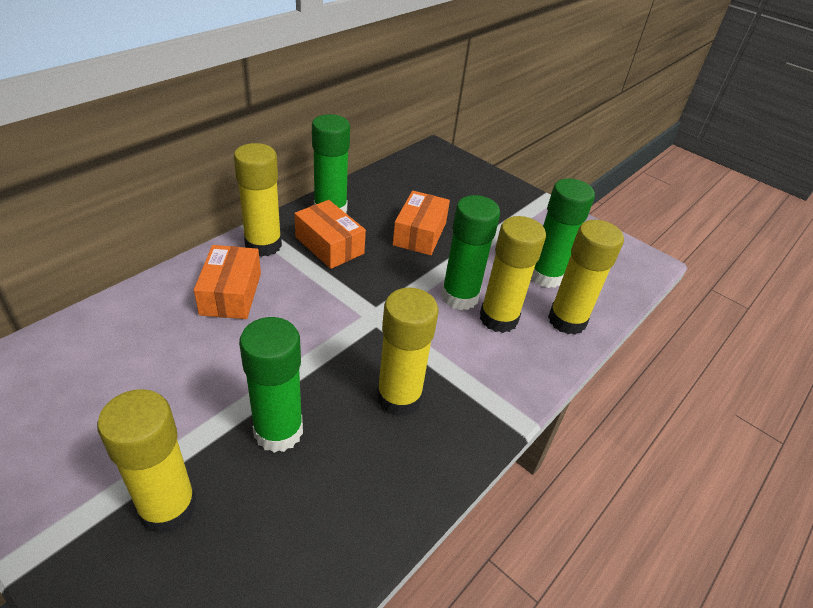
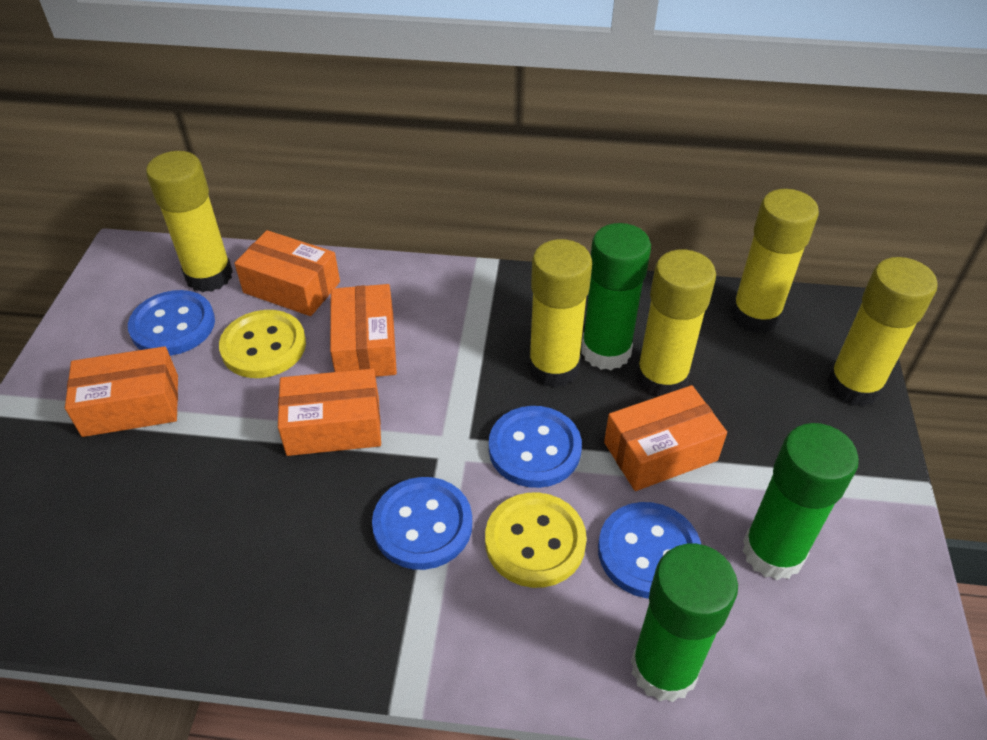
blue button: none = 0 -> [128,290,215,356] [372,477,472,570] [489,406,582,488] [598,502,701,598] = 4
green glue stick: [239,317,303,453] [312,114,350,213] [441,195,500,310] [531,178,595,288] = 4 -> [581,223,651,370] [631,544,738,702] [742,423,859,580] = 3
orange box: [194,245,261,319] [294,200,366,269] [393,191,450,255] = 3 -> [65,346,178,437] [234,230,340,316] [278,369,381,456] [330,284,397,377] [604,385,727,491] = 5
yellow button: none = 0 -> [219,310,306,378] [485,492,587,588] = 2

